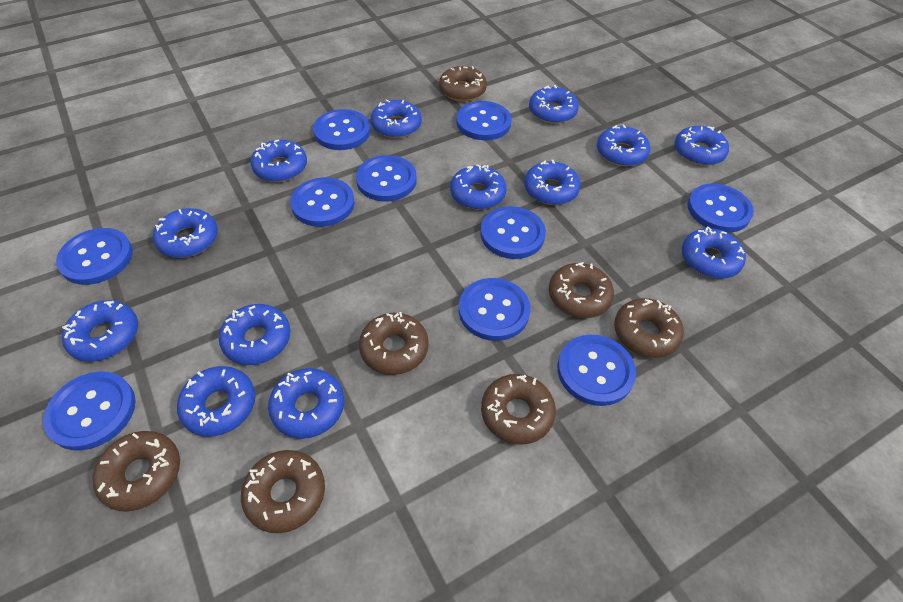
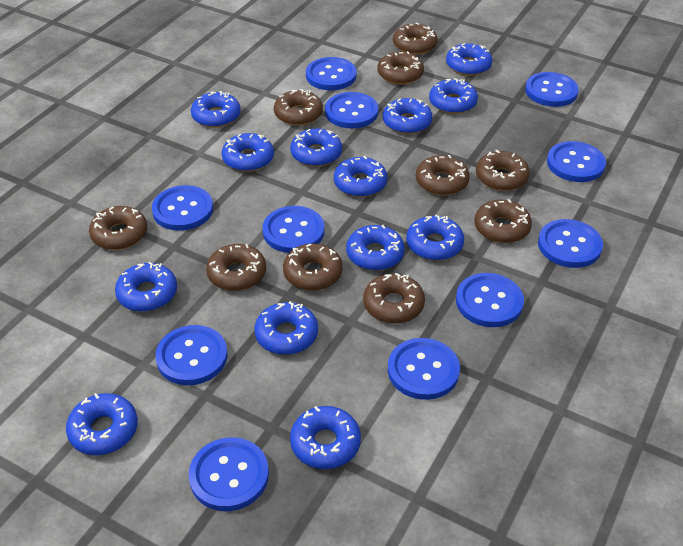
blue button: [43,371,136,451] [56,228,133,285] [290,177,355,227] [313,109,370,150] [356,155,417,202] [457,101,512,140] [459,278,531,341] [480,206,546,259] [557,335,636,406] [687,184,754,233] = 10 -> [152,185,213,231] [155,325,227,385] [189,437,269,511] [263,206,325,253] [306,57,357,90] [325,92,379,128] [388,338,460,400] [456,273,524,327] [525,72,579,107] [538,219,603,268] [547,141,606,182] = 11
brown donut: [92,431,180,512] [241,450,325,533] [359,312,429,375] [439,66,487,101] [481,374,556,445] [549,262,614,318] [614,298,684,358] = 7 -> [89,206,147,250] [206,244,266,291] [274,89,323,126] [283,243,343,291] [363,273,425,323] [377,51,424,84] [393,22,438,55] [416,155,470,195] [474,199,532,243] [476,150,530,191] = 10

